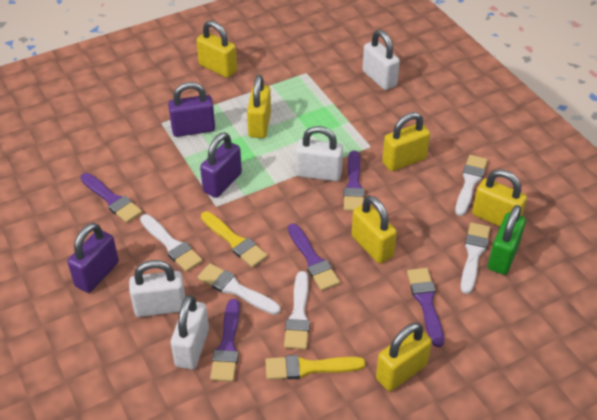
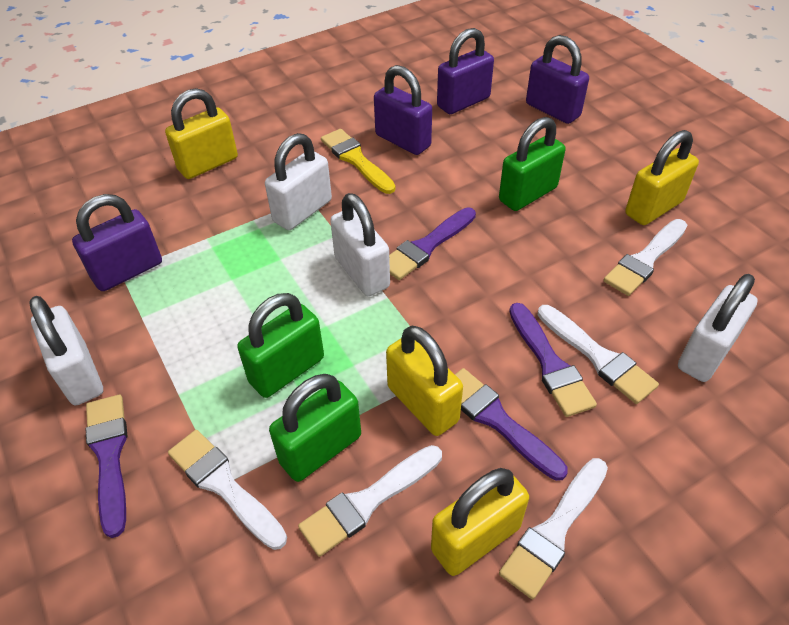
green padlock: [488,205,526,275] = 1 -> [237,293,324,398] [269,374,361,482] [499,117,566,211] = 3
purple brush: [81,173,142,223] [210,299,240,382] [288,223,340,291] [343,151,365,211] [407,268,444,347] = 5 -> [86,395,127,538] [389,207,476,280] [455,368,568,481] [509,303,597,417] = 4
purple padlock: [67,223,119,293] [168,82,215,137] [200,132,242,198] = 3 -> [72,194,162,291] [374,65,432,155] [437,28,494,114] [526,35,589,124] = 4
yellow brush: [201,211,268,268] [265,355,366,380] = 2 -> [321,129,396,194] = 1
yellow padlock: [196,20,237,78] [247,75,271,138] [352,196,397,264] [376,323,432,391] [382,112,430,171] [472,169,527,227] = 6 -> [165,88,238,179] [386,325,463,436] [431,468,529,576] [625,130,699,225] = 4

